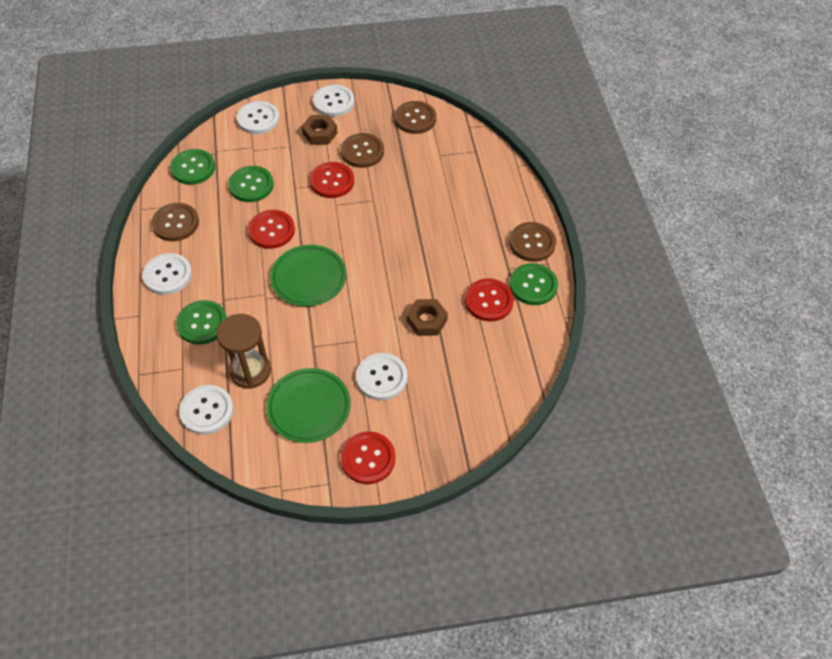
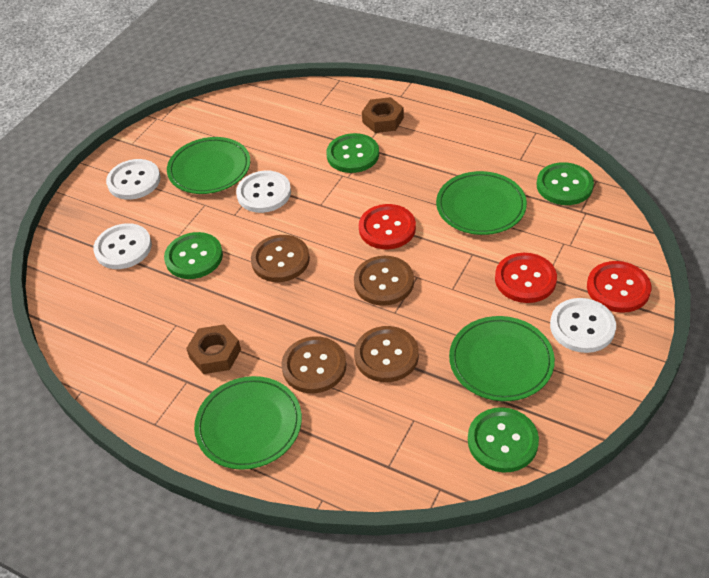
brown hourglass: [217,314,271,389] = 1 -> none = 0
green plate: [266,368,351,443] [270,245,347,306] = 2 -> [167,137,250,194] [194,376,302,470] [436,171,527,235] [449,316,555,401] = 4
red button: [248,210,295,249] [310,162,354,198] [341,432,395,484] [465,278,514,322] = 4 -> [359,204,416,249] [495,253,557,303] [587,261,651,313] = 3
white button: [142,253,192,295] [179,385,233,435] [237,101,279,134] [313,85,354,117] [356,353,408,401] = 5 -> [93,223,152,269] [106,159,161,200] [236,171,291,213] [550,298,616,353] = 4

